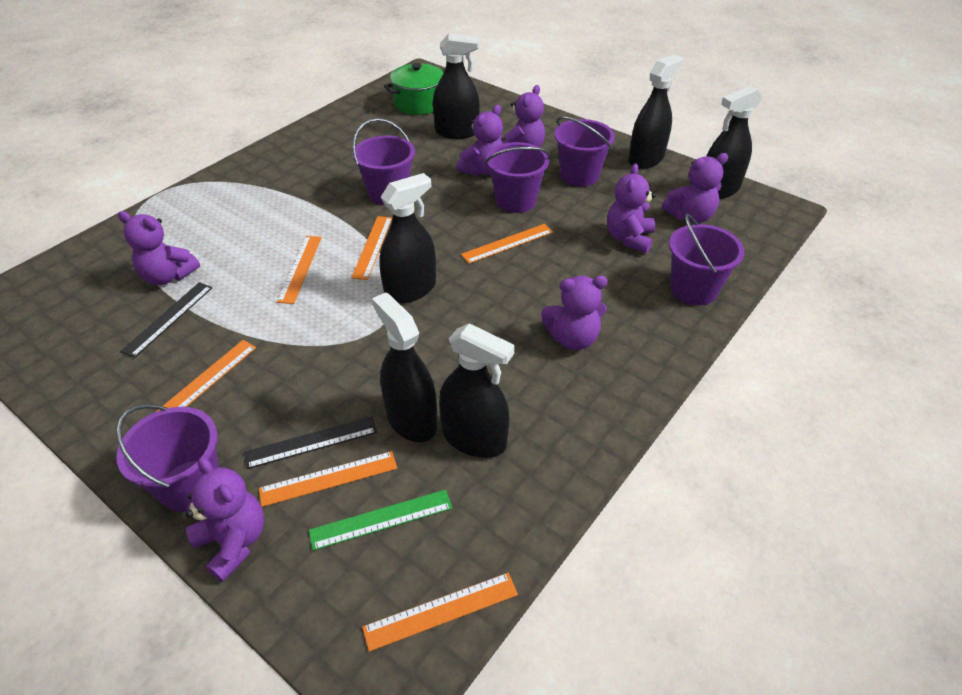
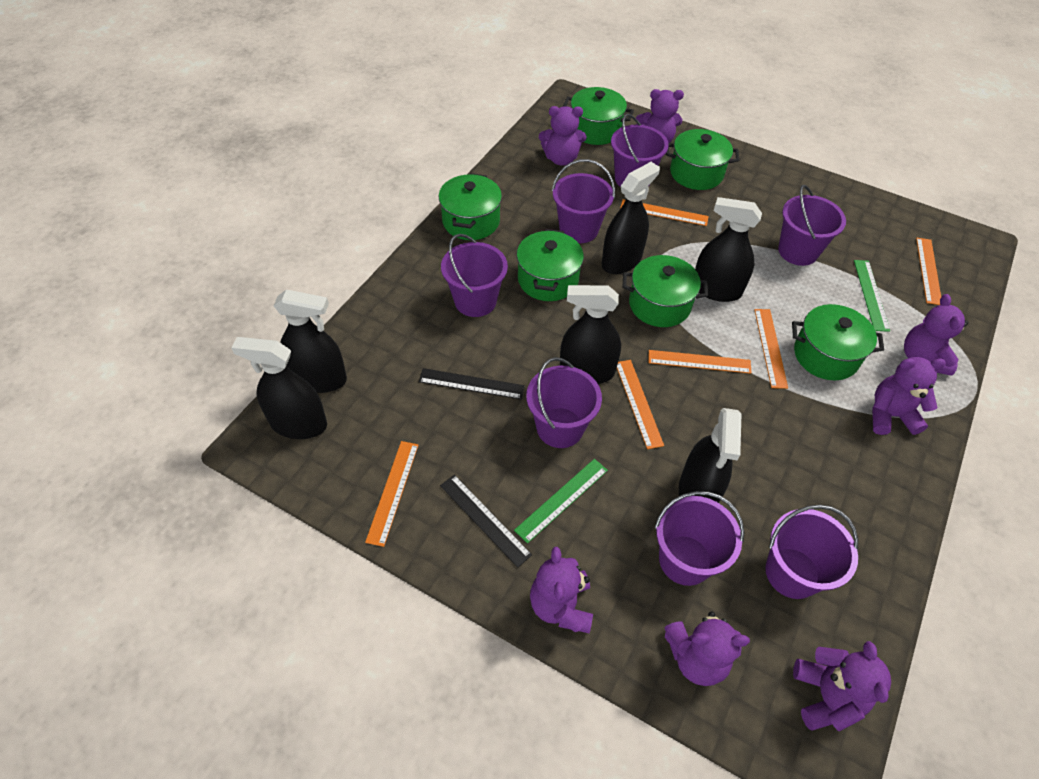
green pot: [384,63,445,115] = 1 -> [439,173,502,240] [517,229,584,301] [563,87,634,145] [623,255,708,327] [666,129,740,190] [792,304,884,380] = 6
green ruler: [309,490,452,551] = 1 -> [514,459,608,544] [854,260,890,332] = 2
purple bucket: [116,404,219,512] [352,118,415,205] [485,142,551,213] [554,116,615,187] [669,213,744,305] = 5 -> [441,234,508,317] [526,357,602,448] [552,159,615,243] [611,114,669,187] [655,491,744,586] [765,505,858,599] [778,185,846,266] = 7

